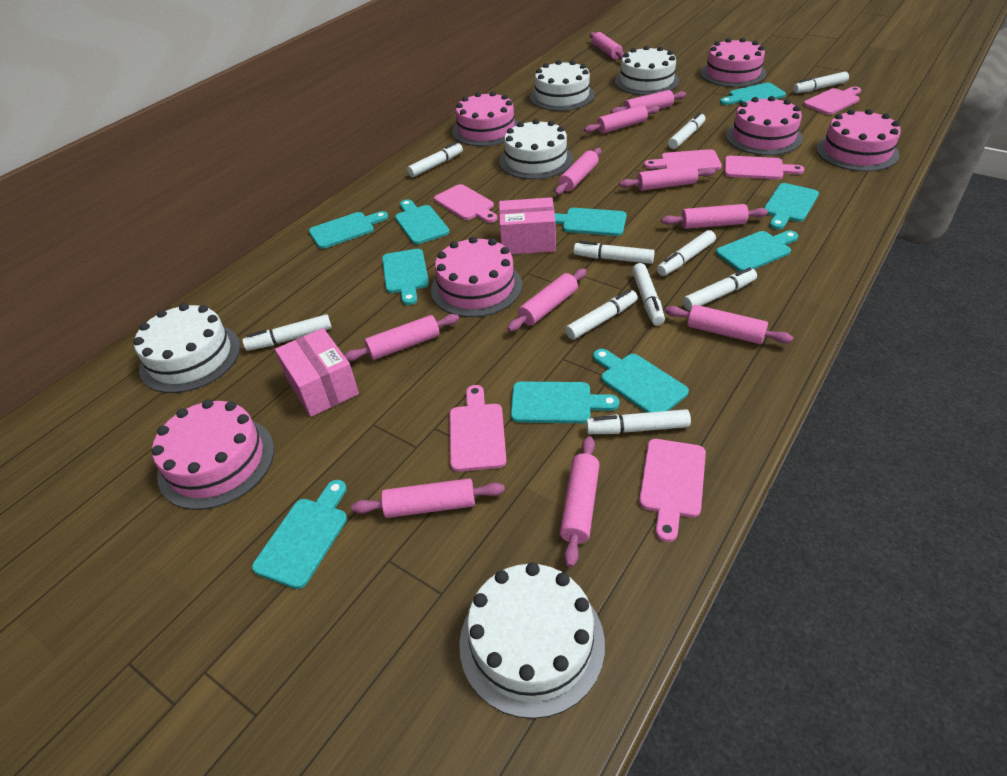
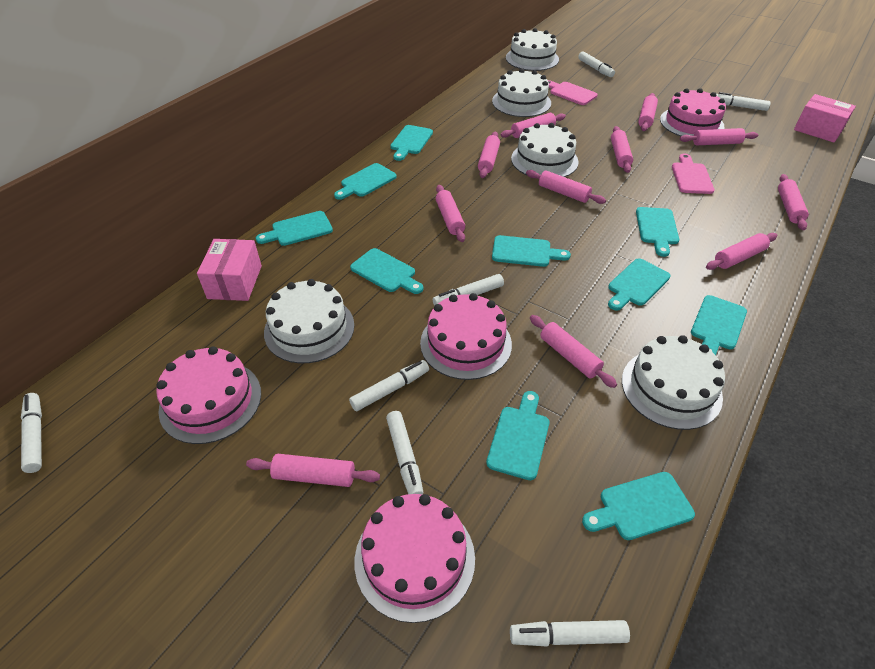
pink cake: [152,399,274,510] [431,236,522,317] [452,91,518,146] [701,38,767,87] [726,96,803,155] [816,109,901,171] = 6 -> [156,346,261,444] [355,494,475,623] [420,293,512,380] [660,88,726,136] = 4
pink cutting board: [434,184,497,223] [450,385,507,472] [639,439,706,542] [644,149,722,171] [724,156,804,179] [803,86,861,115] = 6 -> [548,80,598,105] [672,153,715,194] = 2
white marker: [242,314,332,351] [407,142,463,177] [565,289,638,340] [574,241,655,264] [586,409,691,434] [632,263,665,325] [657,230,716,276] [668,112,705,149] [683,267,757,310] [793,72,849,93] = 10 -> [21,393,42,473] [349,360,429,411] [386,411,423,494] [433,274,504,306] [510,620,630,647] [578,51,615,77] [716,92,771,111] = 7

